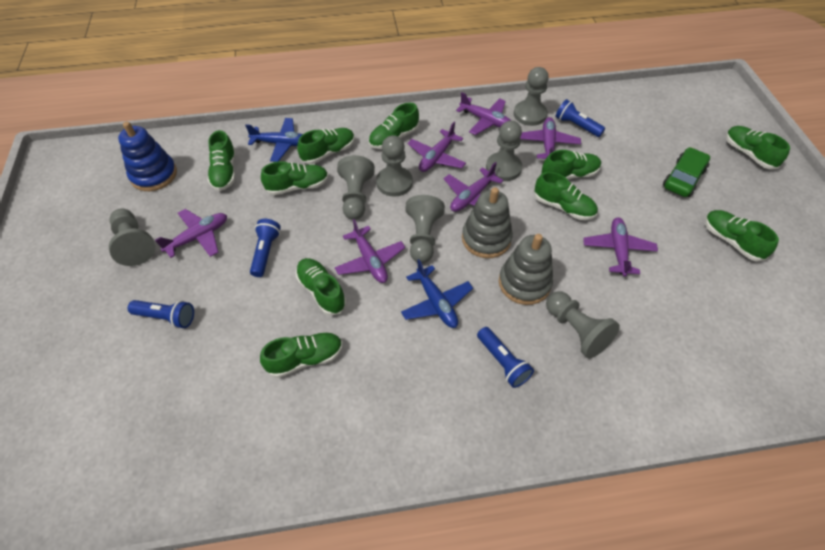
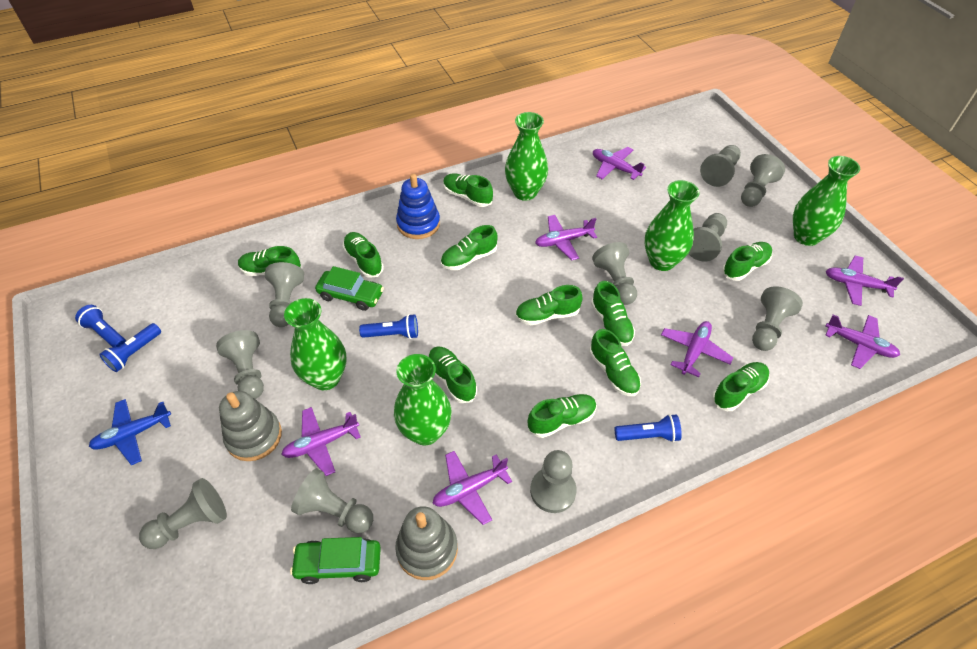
blue plane: [245,118,303,162] [401,259,473,328] = 2 -> [89,399,171,465] = 1
green car: [663,147,710,197] = 1 -> [290,537,381,584] [315,266,384,311] = 2
green shoe: [208,130,236,191] [260,332,343,378] [261,161,329,195] [296,258,347,315] [297,128,355,164] [368,103,419,149] [534,172,598,220] [541,150,601,179] [705,210,779,261] [726,126,790,169] = 10 -> [238,246,301,276] [342,232,384,278] [428,346,477,403] [441,225,498,270] [443,173,493,207] [515,285,583,325] [528,394,597,438] [589,329,641,396] [591,281,635,346] [712,362,769,411] [722,242,772,281] = 11
green vase: none = 0 -> [284,298,347,390] [394,354,452,445] [505,112,548,201] [644,180,700,271] [793,156,860,246] = 5
grey pawn: [109,209,155,266] [337,155,375,220] [376,135,413,197] [405,195,445,263] [486,121,522,181] [514,67,549,126] [546,292,620,358] = 7 -> [139,478,227,549] [216,330,264,399] [265,262,304,327] [291,468,373,534] [530,450,577,513] [592,242,637,305] [688,213,727,261] [700,145,741,187] [741,154,785,207] [752,286,803,351] = 10

